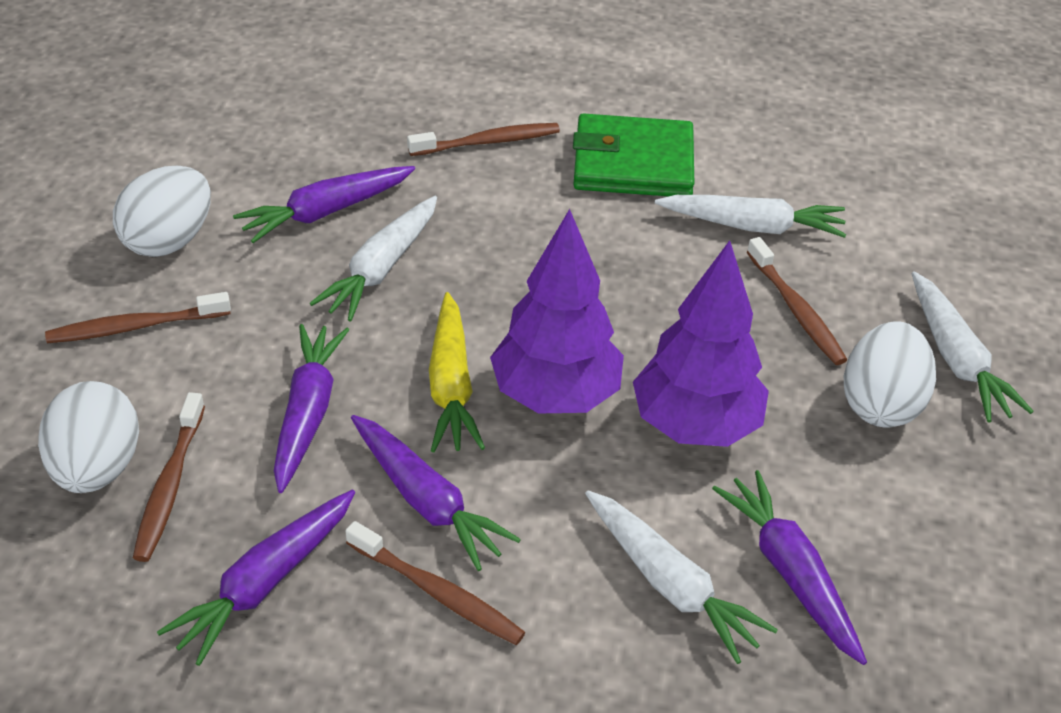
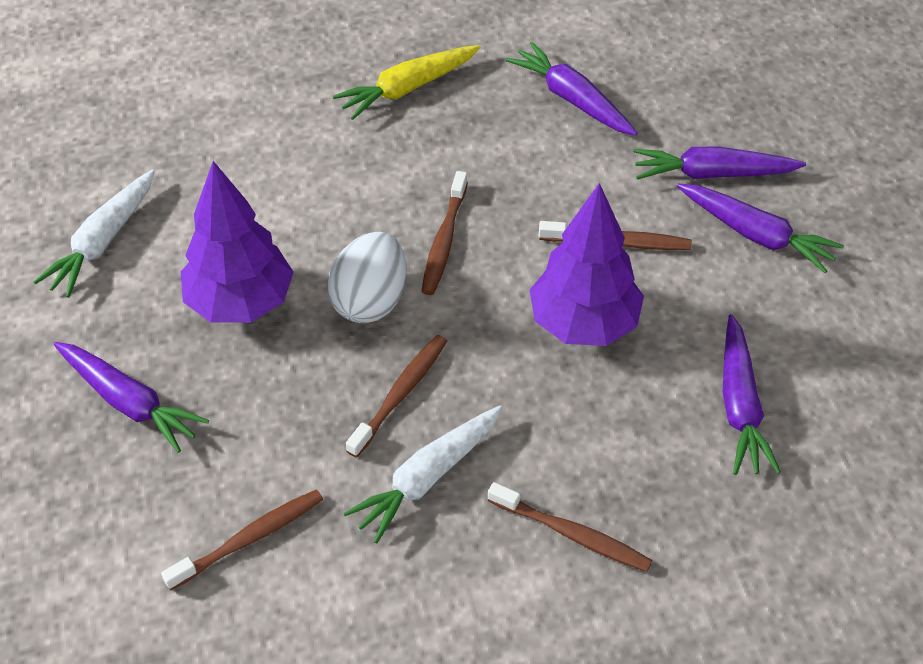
green wallet: [573,113,694,196] = 1 -> none = 0
white carrot: [310,196,437,321] [585,490,778,664] [655,195,847,238] [912,271,1034,422] = 4 -> [34,169,155,298] [343,406,502,544] = 2
white egg: [38,381,139,493] [113,166,211,257] [844,321,936,427] = 3 -> [327,232,406,323] = 1

